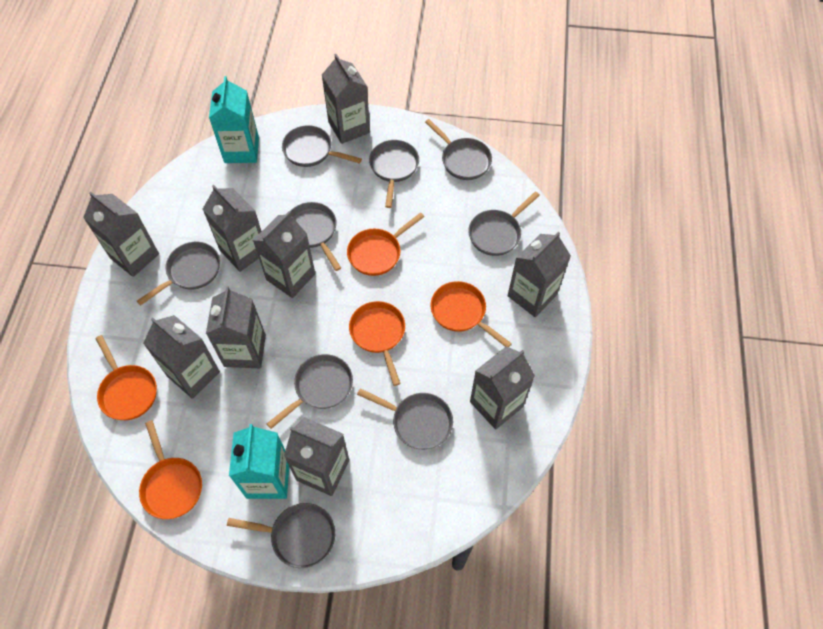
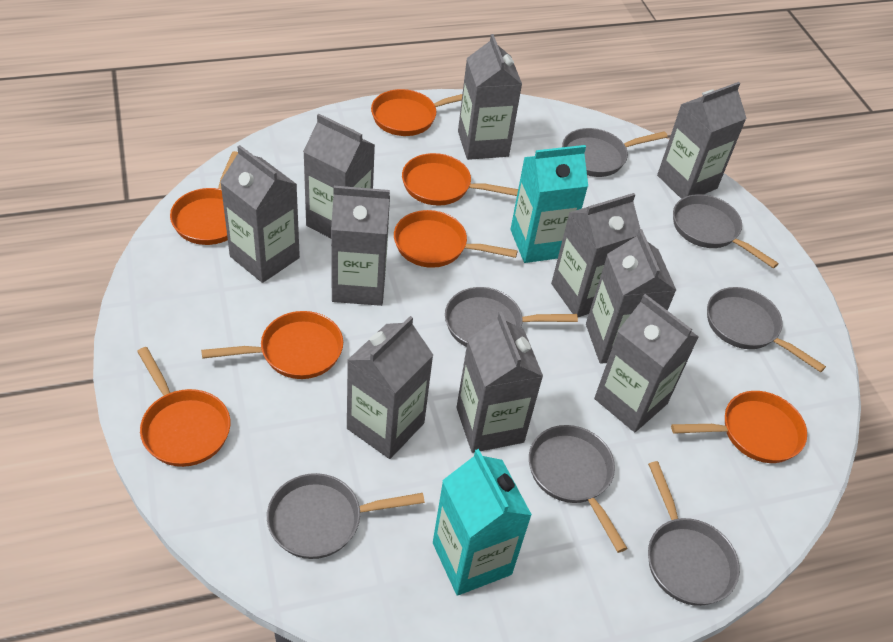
grey carton: [83,192,159,277] [143,315,220,399] [203,185,262,272] [206,287,266,368] [253,211,315,298] [284,417,349,496] [322,54,370,144] [470,346,535,430] [508,232,571,317] = 9 -> [220,145,300,283] [303,114,375,238] [331,186,390,306] [347,316,433,459] [456,312,543,453] [458,34,522,160] [551,193,640,317] [586,229,676,364] [594,294,699,432] [657,82,747,199] = 10
grey pan: [137,242,220,306] [227,503,335,568] [267,354,353,429] [282,125,362,167] [290,202,341,271] [357,388,453,450] [369,140,419,208] [425,119,492,180] [468,191,540,256] = 9 -> [267,473,425,559] [445,287,578,347] [529,425,627,553] [562,128,668,177] [648,461,740,606] [673,194,779,268] [707,287,826,372] = 7
orange pan: [95,335,157,420] [139,420,202,519] [347,212,424,276] [349,301,405,386] [431,281,512,347] = 5 -> [137,347,230,467] [170,151,238,245] [201,311,343,379] [371,89,462,136] [394,210,518,268] [402,153,518,206] [671,391,807,463] = 7

